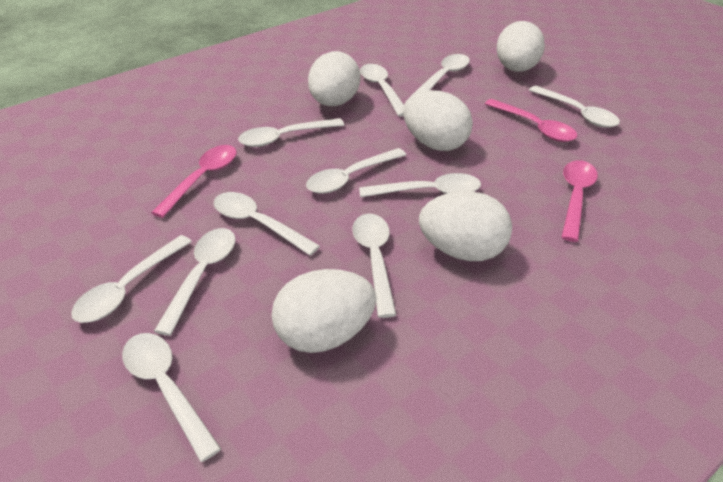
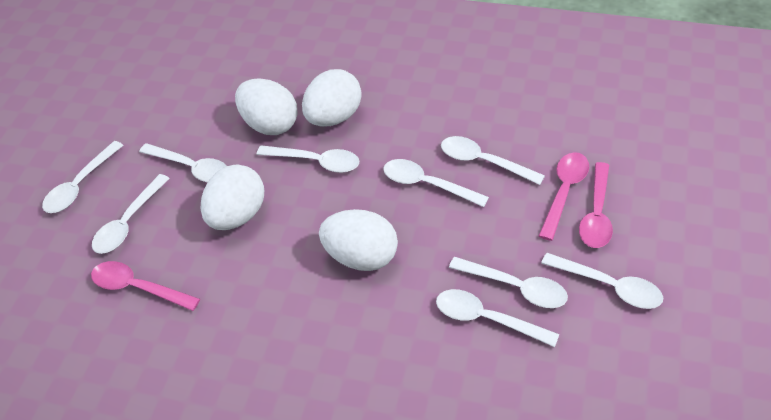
white egg: [272,269,376,353] [308,51,360,106] [403,90,473,151] [419,191,512,261] [496,21,545,72] = 5 -> [200,164,264,230] [235,79,298,135] [302,69,362,126] [319,209,398,271] = 4
white spoon: [71,235,192,323] [122,333,221,462] [154,228,236,336] [214,192,320,256] [238,118,344,147] [306,148,406,194] [352,214,396,318] [359,173,481,198] [360,64,404,116] [412,54,470,95] [529,86,620,128] = 11 -> [42,141,123,213] [92,174,170,254] [139,143,227,182] [257,145,359,173] [383,159,489,207] [436,289,559,347] [441,136,545,185] [449,257,568,308] [541,253,663,309] = 9

